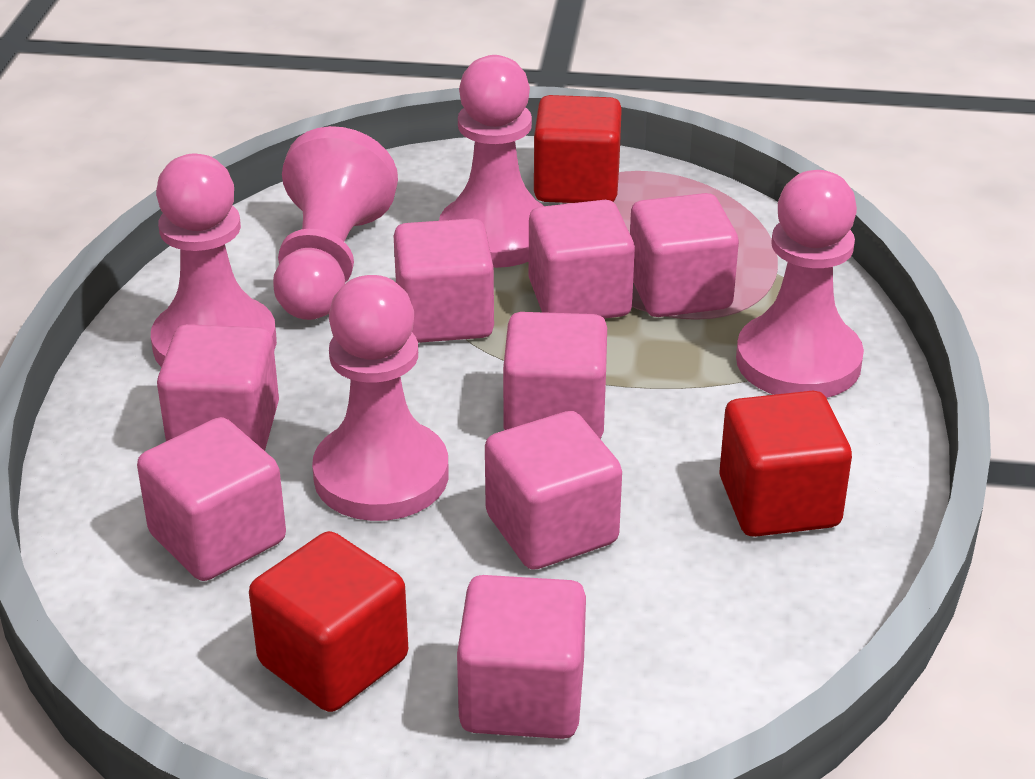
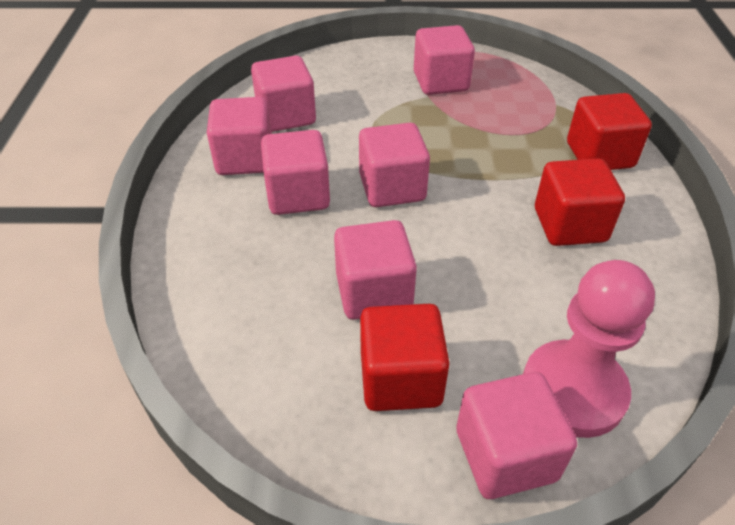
pink cube: [137,417,286,581] [157,324,279,451] [394,219,494,343] [457,575,586,739] [485,411,622,570] [503,312,607,439] [529,200,635,319] [630,193,739,317] = 8 -> [207,97,272,175] [251,56,316,132] [261,130,330,215] [334,220,417,320] [359,123,430,207] [414,25,475,95] [456,372,577,499] = 7
pink pawn: [151,153,277,367] [273,126,398,320] [312,275,449,521] [439,55,544,268] [736,170,864,398] = 5 -> [523,260,655,438] = 1

